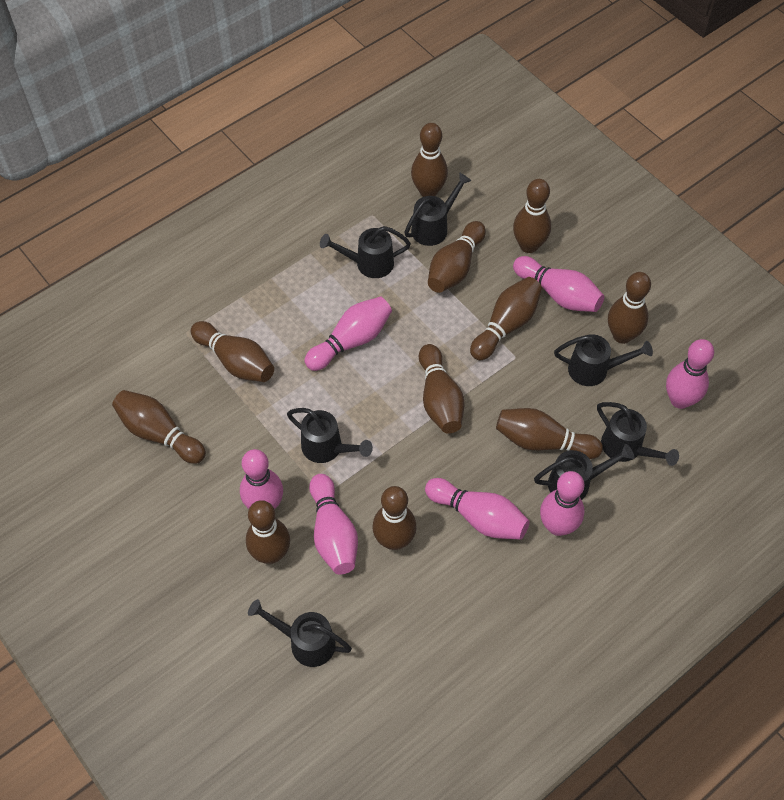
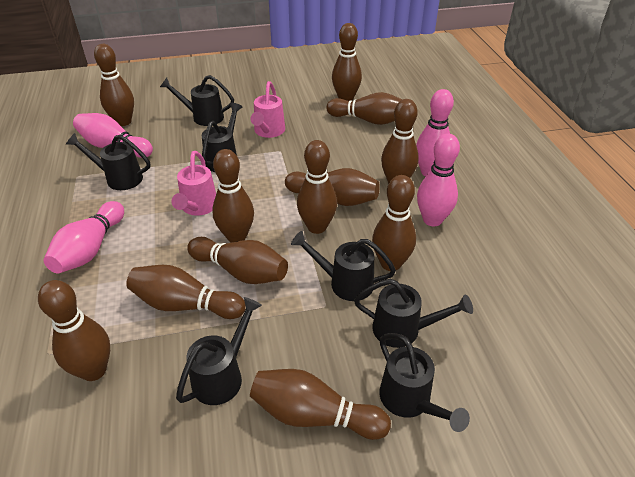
brown bowling pin: [112,390,206,464] [191,321,274,382] [246,500,290,564] [372,486,417,550] [411,123,448,197] [419,344,465,434] [428,221,486,293] [470,277,542,360] [496,408,603,459] [513,179,551,253] [608,272,651,344] = 11 -> [38,280,110,381] [94,44,134,126] [126,265,246,319] [187,237,288,284] [212,149,254,243] [250,369,391,440] [285,168,380,206] [297,140,337,234] [327,92,403,125] [332,23,362,101] [372,175,416,271] [381,99,419,184] = 12
pink bowling pin: [240,449,283,509] [305,296,392,371] [309,474,358,574] [425,478,530,540] [513,256,604,312] [540,471,584,536] [666,339,714,409] = 7 -> [44,201,124,273] [73,113,153,158] [416,89,454,177] [417,133,460,226] = 4
pink watering can: none = 0 -> [171,151,216,216] [250,81,285,138] = 2

